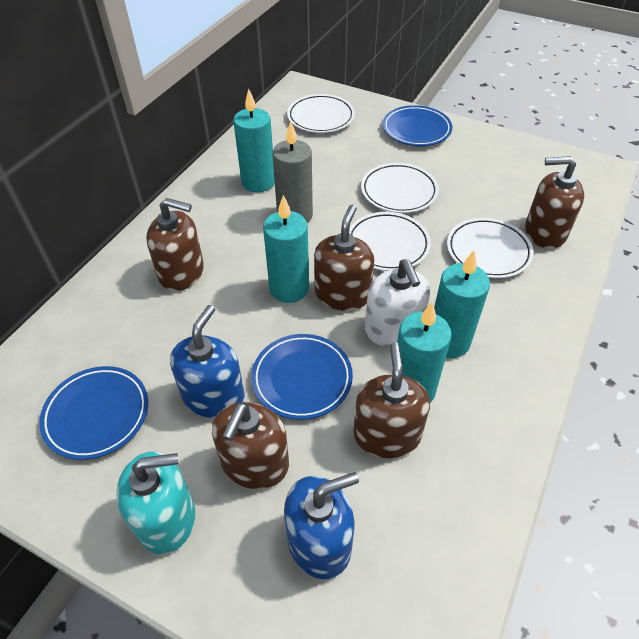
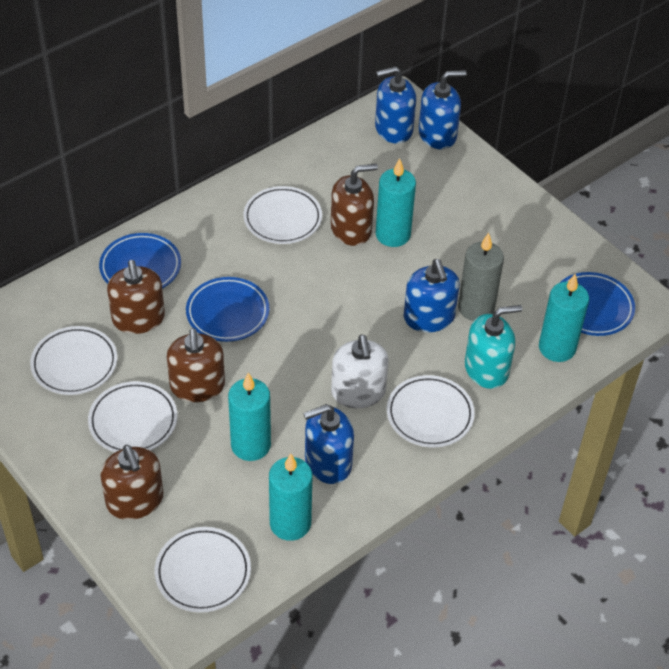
blue soap dispenser: [170,305,244,418] [284,472,359,579] = 2 -> [303,404,354,484] [375,66,416,144] [404,259,460,332] [418,70,466,150] = 4
brown soap dispenser: [146,198,204,291] [212,402,289,489] [314,205,374,311] [353,342,430,458] [525,156,584,249] = 5 -> [100,445,163,520] [107,260,165,334] [167,328,225,402] [331,164,378,246] = 4
white plate: [287,94,355,133] [349,212,431,271] [361,163,439,213] [447,218,534,278] = 4 -> [30,326,117,395] [88,381,177,452] [155,527,251,613] [243,186,322,244] [387,375,475,448] = 5

